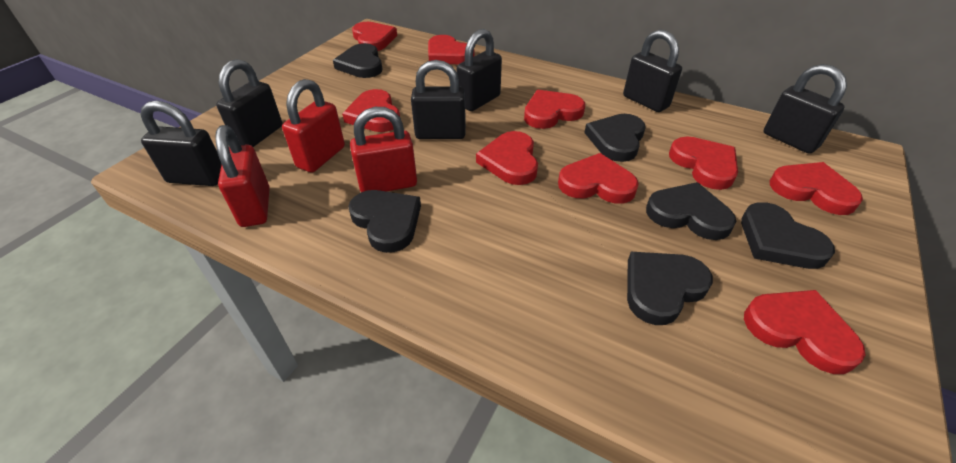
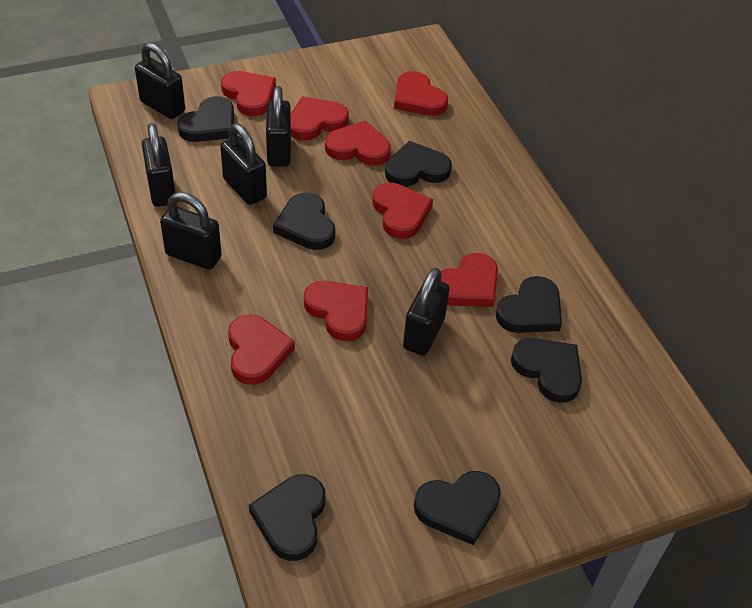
black heart: [333,43,382,78] [348,190,421,253] [584,114,646,162] [627,252,713,325] [646,182,736,240] [741,202,835,269] = 6 -> [177,96,234,142] [249,474,325,561] [273,193,335,250] [385,141,452,187] [414,471,501,545] [496,276,562,333] [511,338,582,403] = 7
red heart: [342,89,400,132] [352,22,397,51] [428,35,474,64] [476,131,538,185] [524,90,585,129] [558,153,639,204] [669,136,738,190] [744,290,865,374] [770,162,863,215] = 9 -> [221,71,276,116] [228,315,295,385] [291,97,349,141] [304,281,368,341] [325,120,391,166] [373,183,433,239] [394,71,448,116] [441,253,498,307] = 8
red padlock: [215,125,270,227] [282,79,345,173] [350,107,417,192] = 3 -> none = 0

